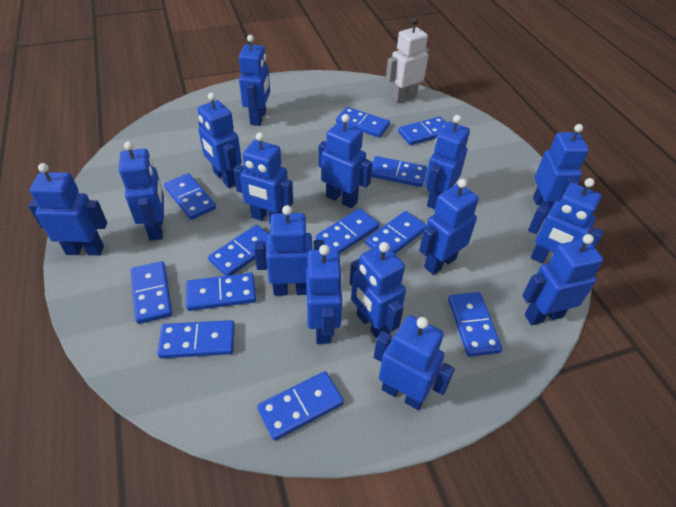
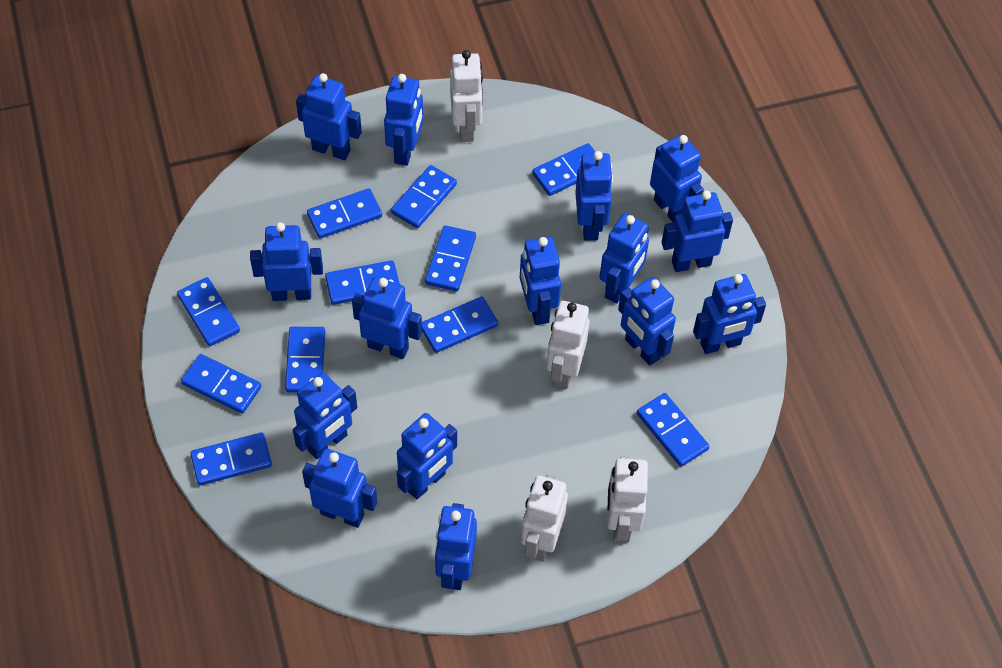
blue domino: [130,261,172,324] [157,320,235,358] [164,173,216,220] [186,273,256,311] [208,225,268,276] [257,371,344,441] [316,208,379,253] [336,107,390,138] [365,211,427,254] [371,156,427,187] [398,116,447,145] [448,292,502,357] = 12 -> [177,277,240,346] [181,354,261,414] [190,433,272,485] [285,327,325,393] [307,189,382,239] [325,260,400,305] [391,165,457,228] [422,297,498,353] [425,225,476,291] [532,143,595,196] [637,393,709,467] = 11
white robot: [386,18,429,104] = 1 -> [450,50,483,142] [521,475,568,562] [546,301,590,389] [607,456,648,542] = 4

